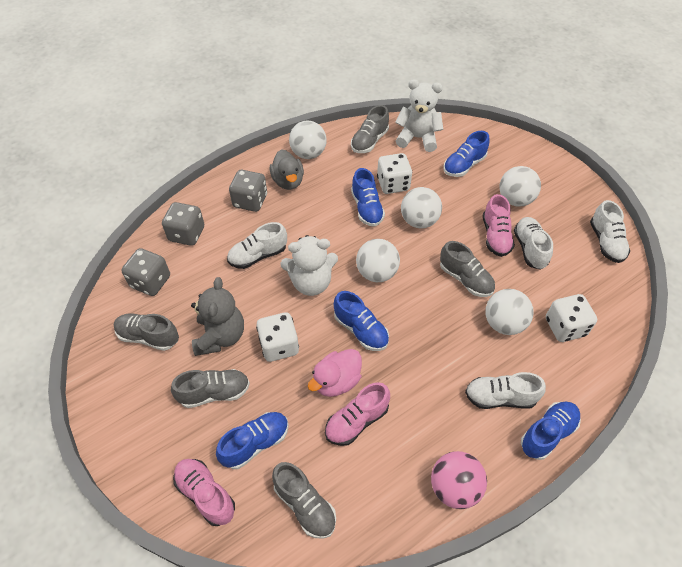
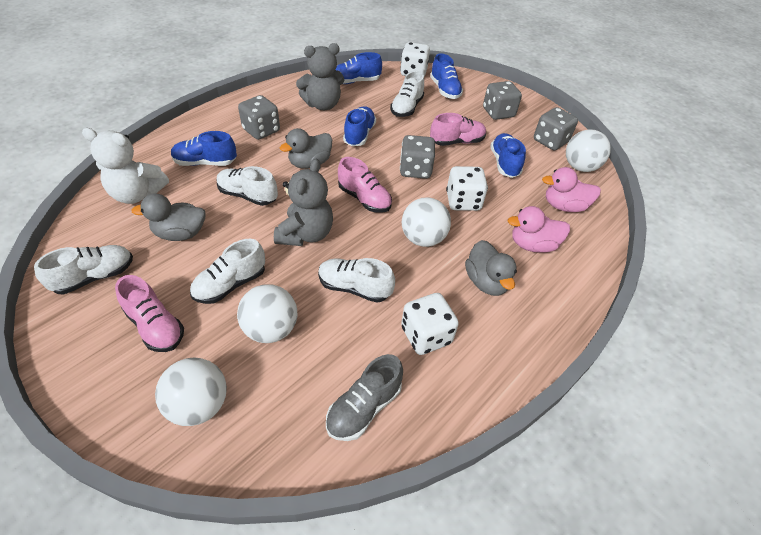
grey dice: [122,248,170,296] [162,202,204,246] [229,170,267,212] = 3 -> [238,95,280,140] [400,135,435,179] [483,81,522,120] [534,107,578,151] = 4
grey duck: [270,149,304,190] = 1 -> [131,193,206,241] [280,128,332,169] [465,240,517,296] = 3
grey shoe: [113,313,179,351] [171,369,250,408] [272,462,336,539] [351,105,389,153] [440,241,495,297] = 5 -> [326,354,403,441] = 1
grey teddy bear: [191,277,244,356] = 1 -> [274,159,333,246] [296,43,344,110] = 2
pink ball: [431,451,487,509] = 1 -> none = 0
pink duck: [308,349,362,397] = 1 -> [508,206,570,253] [542,167,601,212] = 2
white ball: [289,121,327,159] [356,239,400,282] [401,187,442,228] [485,289,534,335] [500,166,541,206] = 5 -> [155,357,227,426] [237,284,297,343] [402,198,451,247] [566,129,611,172] = 4
white shoe: [227,222,287,269] [465,372,546,409] [514,217,553,270] [590,200,630,263] = 4 -> [34,245,133,295] [190,239,265,304] [217,166,278,206] [318,258,395,303] [390,71,424,117] = 5
white teddy bear: [280,235,338,296] [395,79,443,152] = 2 -> [82,128,169,204] = 1

